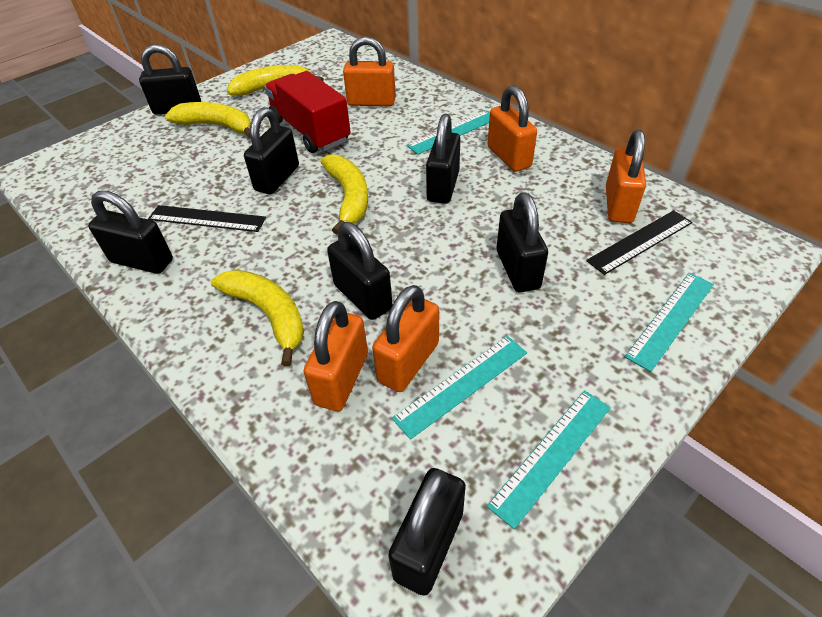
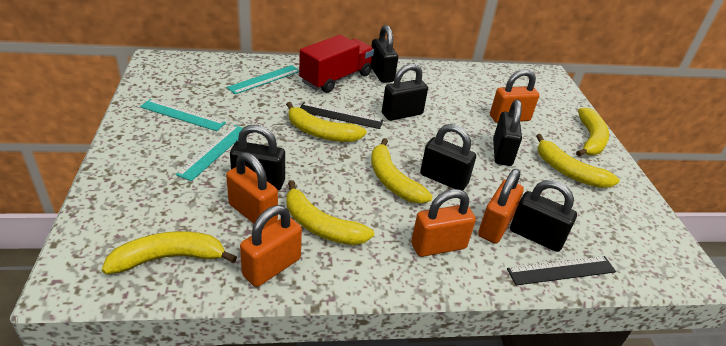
black padlock: [88,191,173,274] [139,44,201,115] [244,107,299,195] [327,222,392,320] [388,468,466,596] [426,114,460,204] [497,192,548,292] = 7 -> [230,125,285,190] [371,25,398,83] [382,63,428,121] [420,124,476,191] [493,100,522,166] [510,180,577,252] = 6
turquoise ruler: [392,336,527,440] [407,111,490,155] [487,390,611,529] [625,273,714,372] = 4 -> [140,99,226,131] [176,125,243,181] [227,65,299,94] = 3
yellow banana: [165,102,251,138] [211,270,304,367] [227,65,324,96] [320,154,368,235] = 4 -> [102,231,237,274] [286,102,367,142] [286,180,374,245] [371,138,433,204] [536,134,620,188] [576,108,609,156] = 6

